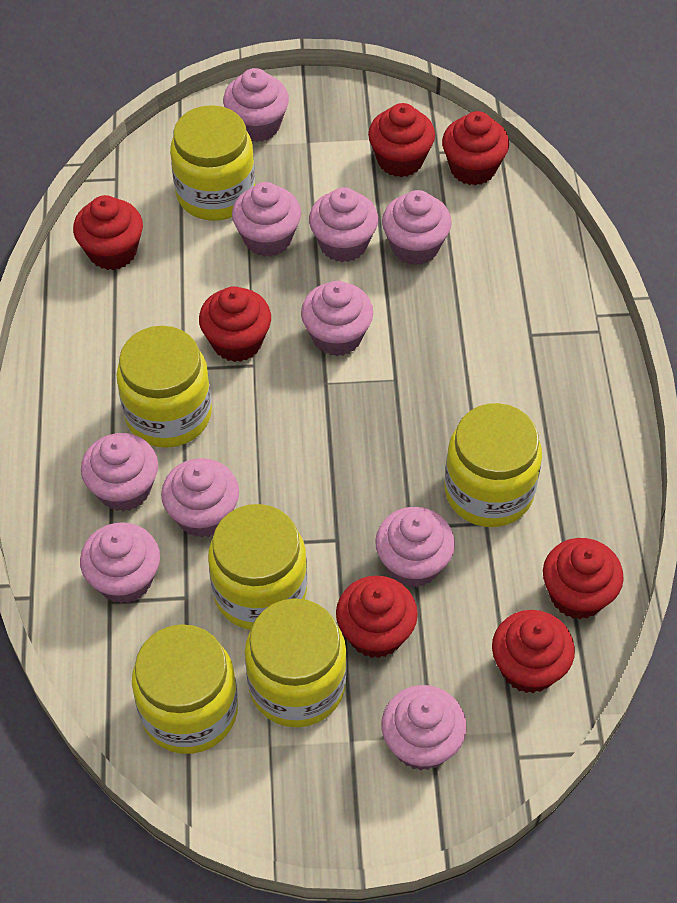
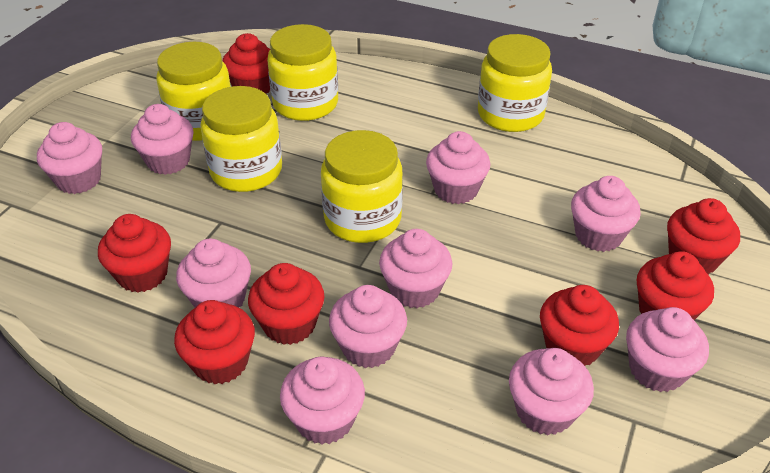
yellow jar: [117,326,212,448] [132,624,238,754] [170,105,255,221] [208,504,307,630] [245,598,347,728] [445,403,542,527] = 6 -> [156,42,231,141] [200,86,282,192] [267,24,338,121] [321,130,403,243] [478,34,552,132] = 5

